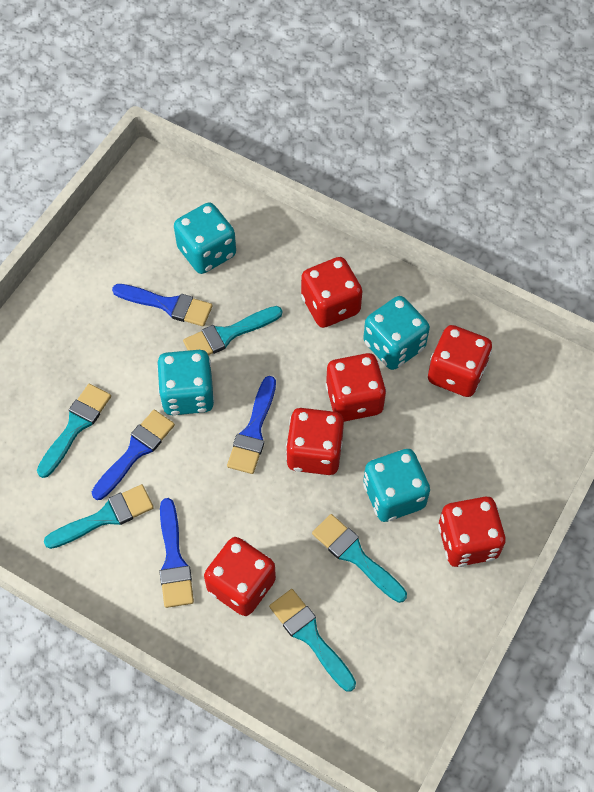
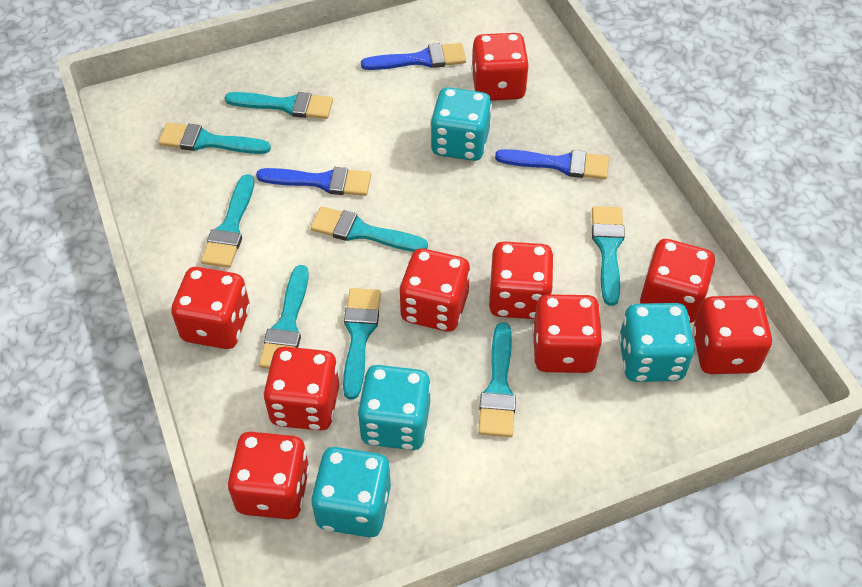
blue brush: [92,410,175,500] [112,284,213,326] [159,498,194,608] [227,376,276,474] = 4 -> [256,167,371,196] [361,43,466,70] [495,149,609,179] = 3
red dice: [204,537,276,616] [286,408,344,475] [301,257,362,328] [325,353,386,422] [428,325,492,397] [438,497,506,567] = 6 -> [171,267,250,349] [227,432,310,519] [263,346,339,431] [399,248,471,332] [471,33,529,101] [489,241,554,319] [532,294,603,373] [640,239,715,323] [692,295,773,374] = 9
turquoise brush: [37,384,111,478] [44,484,154,549] [183,306,282,355] [269,589,356,692] [312,514,407,603] = 5 -> [159,123,271,154] [201,174,254,268] [225,92,333,119] [259,265,309,369] [311,206,428,252] [343,288,381,400] [478,322,516,437] [592,206,625,306] = 8

